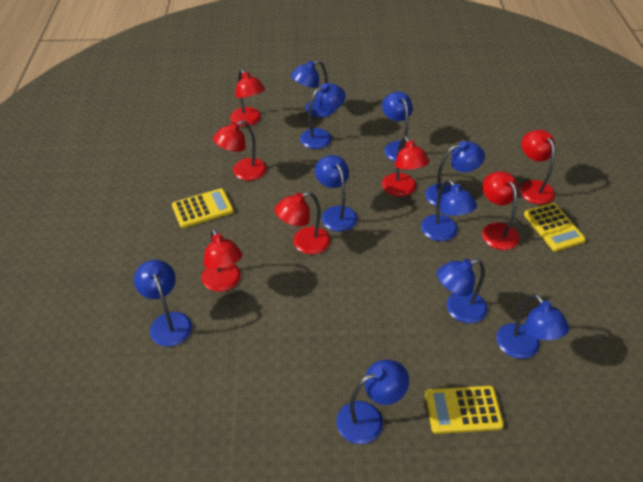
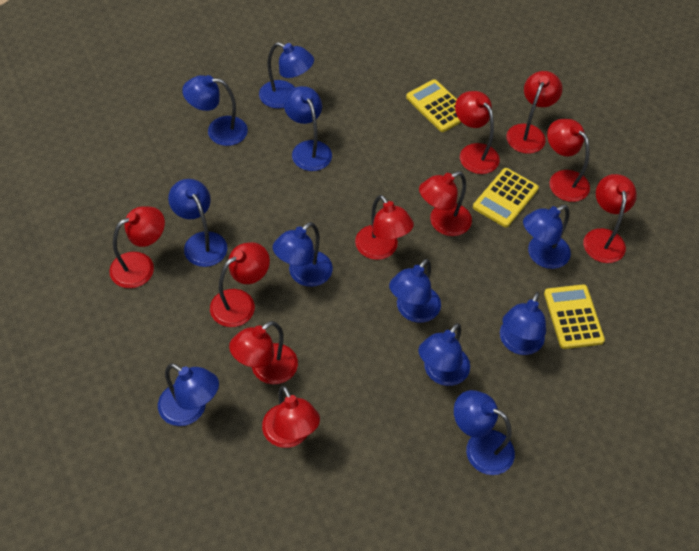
blue lamp: [134,260,192,347] [291,60,335,118] [300,83,346,149] [315,155,358,232] [336,360,409,444] [382,92,413,161] [421,179,477,241] [425,141,485,207] [437,259,488,323] [496,294,569,359] = 10 -> [158,363,219,426] [168,179,227,267] [182,75,248,146] [259,42,314,109] [273,222,333,287] [284,86,332,171] [389,259,441,323] [418,323,470,386] [454,390,515,475] [500,292,546,355] [523,205,571,269] = 11
red lamp: [202,228,242,292] [213,120,267,181] [230,69,265,127] [275,191,330,254] [382,136,430,197] [482,171,520,250] [519,130,555,204] = 7 -> [109,206,165,288] [210,242,270,327] [229,321,298,384] [262,386,320,448] [355,195,414,260] [419,171,472,236] [455,91,500,174] [506,71,563,154] [547,119,590,202] [583,174,637,263] = 10

